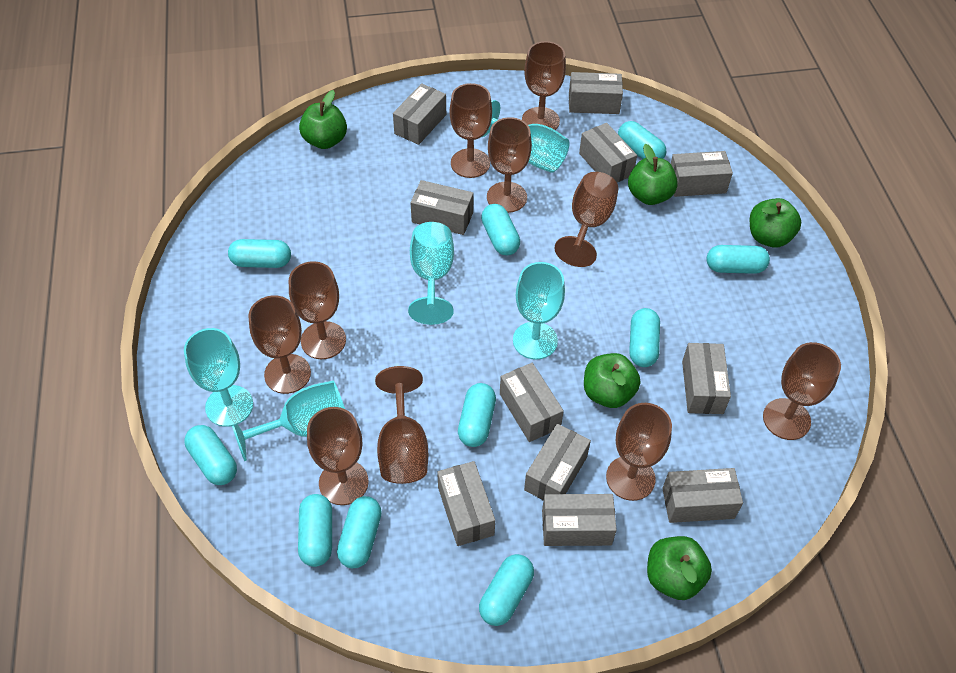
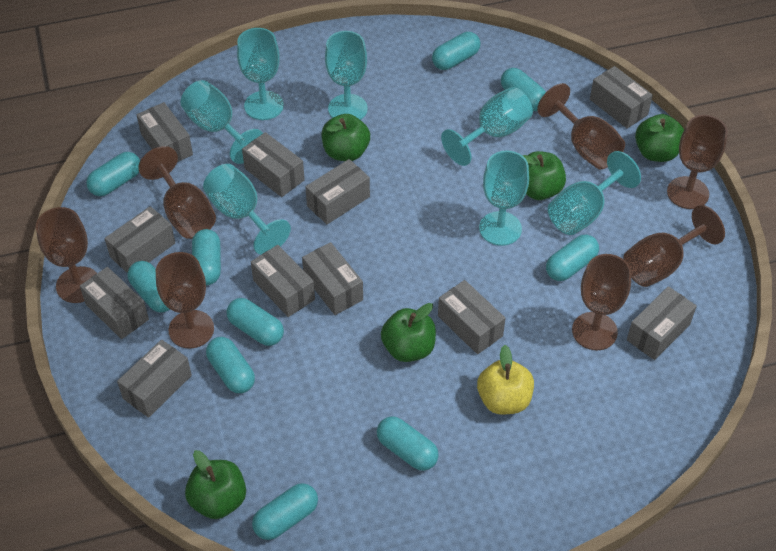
brown goblet: [248,295,311,394] [289,261,346,359] [307,407,369,505] [375,366,428,484] [450,83,492,178] [487,117,532,213] [522,41,566,130] [554,172,618,267] [606,403,672,501] [763,342,841,440] = 10 -> [36,207,97,303] [138,146,216,239] [156,252,214,349] [537,83,625,169] [572,254,631,350] [624,205,725,287] [667,115,728,209] = 7
turquoise goblet: [184,328,253,427] [228,381,345,461] [408,222,454,325] [482,100,570,173] [513,262,565,360] = 5 -> [181,80,263,164] [203,164,291,255] [237,28,284,120] [325,31,368,120] [441,87,533,166] [479,151,529,246] [548,151,641,235] = 7
yellow apple: none = 0 -> [477,345,534,415] = 1

